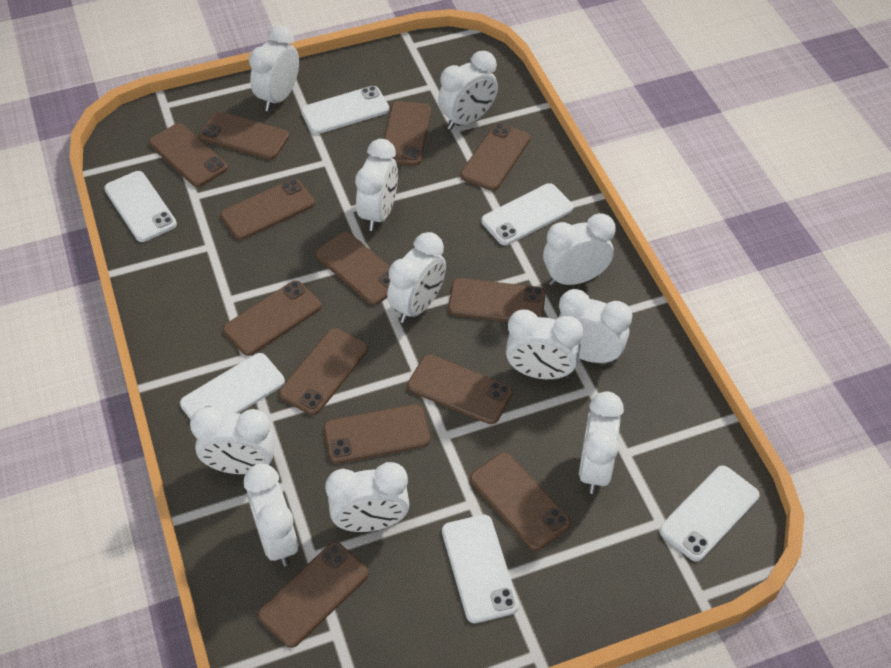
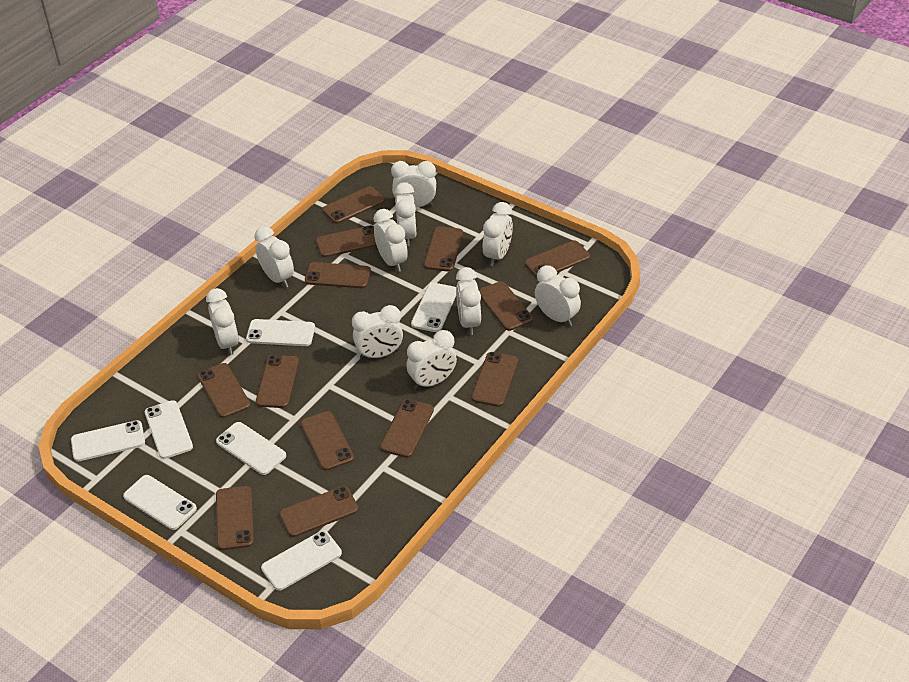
white clock: [190,407,275,474] [244,464,298,566] [249,25,299,112] [325,462,409,532] [355,139,398,231] [387,232,446,323] [438,51,498,130] [506,310,583,379] [543,213,616,286] [559,289,632,364] [579,391,624,494] = 11 -> [206,288,239,355] [254,226,294,288] [352,305,403,359] [374,209,408,272] [391,161,436,208] [394,182,416,246] [406,330,457,390] [456,267,481,335] [483,202,513,266] [535,265,581,327] = 10
white phone: [104,171,177,242] [180,353,285,420] [301,86,389,134] [442,514,519,623] [481,183,573,245] [659,465,760,562] = 6 -> [71,420,145,461] [123,475,197,530] [145,400,193,459] [216,422,286,475] [246,319,315,346] [261,531,342,591] [411,283,456,332] = 7

